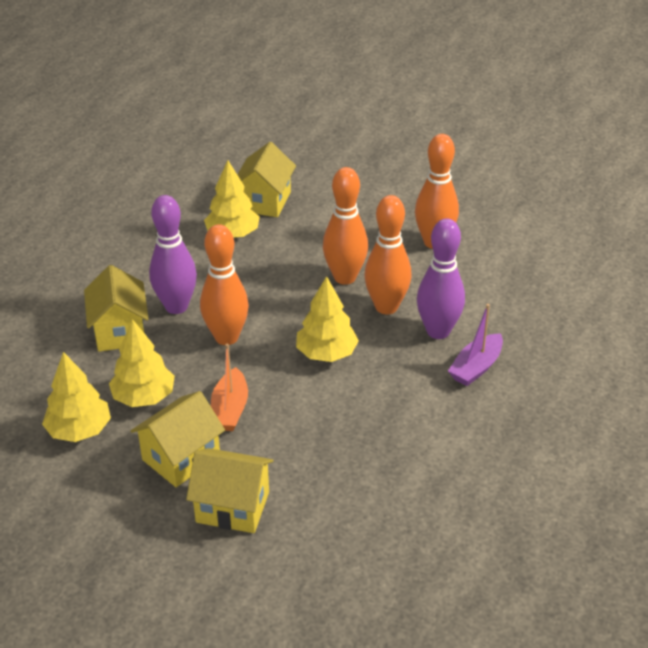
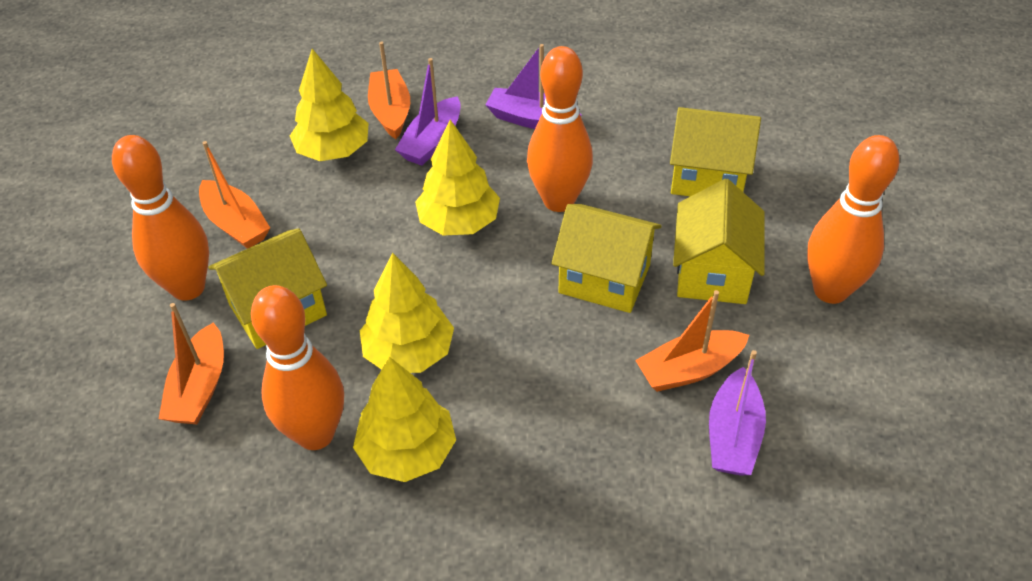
orange boat: [211,343,248,431] = 1 -> [159,303,224,424] [199,141,270,249] [368,42,410,139] [635,290,749,392] = 4
purple boat: [448,304,503,386] = 1 -> [395,58,461,166] [485,44,582,129] [709,350,766,476] = 3
purple bowling pin: [149,195,197,314] [417,218,465,339] = 2 -> none = 0

